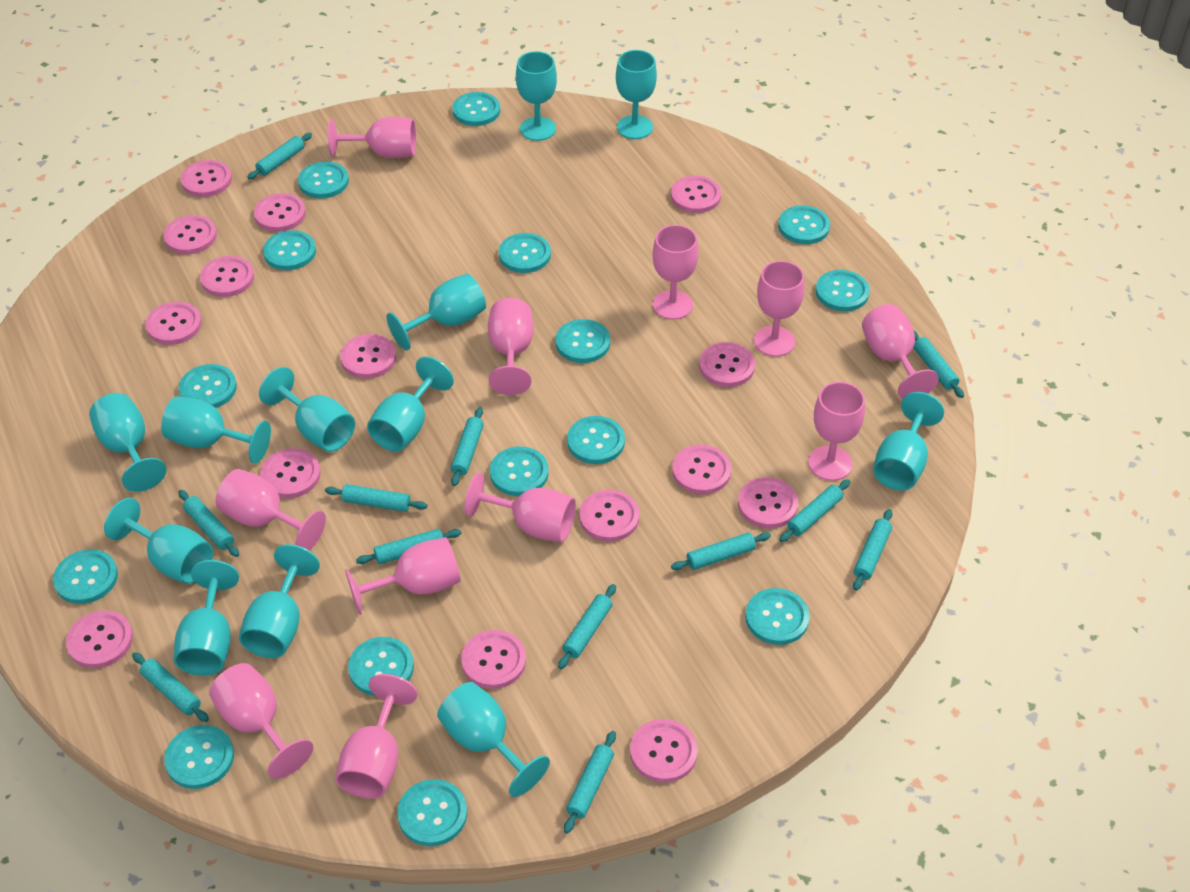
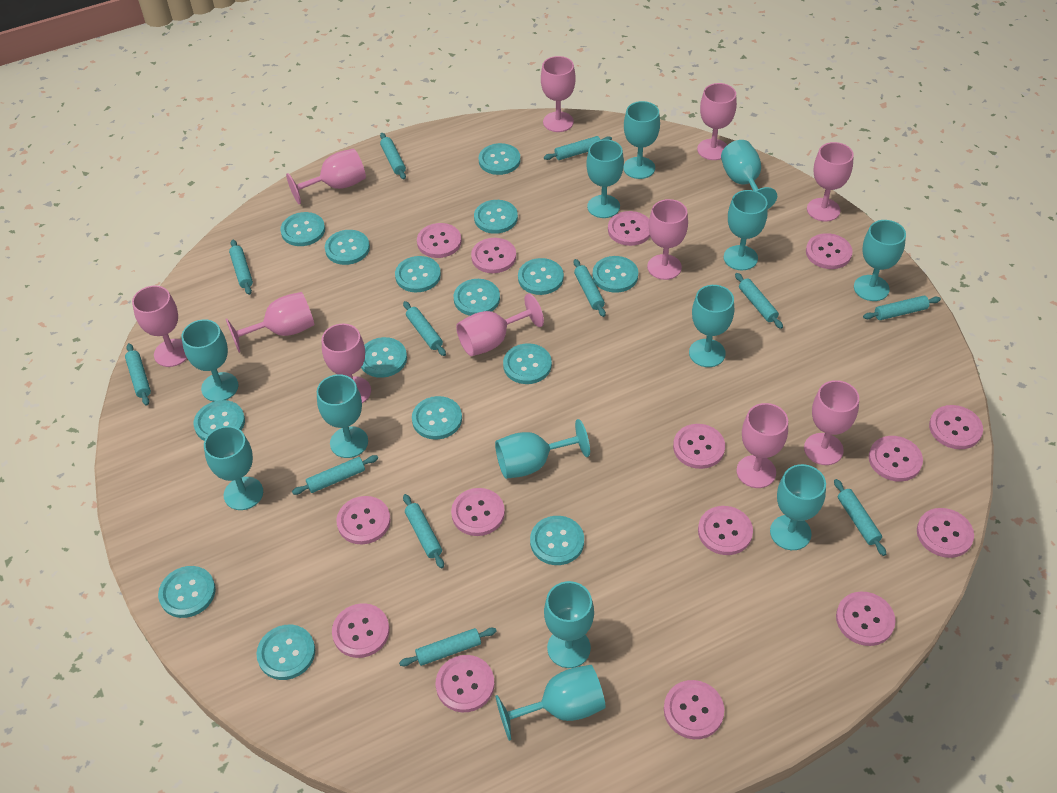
turquoise goblet: [89,393,166,492] [104,498,213,584] [161,396,271,464] [174,560,239,676] [239,544,320,658] [259,367,355,452] [367,356,454,452] [387,274,486,351] [437,682,550,797] [516,51,557,141] [616,50,657,139] [873,392,944,490] = 12 -> [182,319,238,402] [204,426,263,510] [317,374,368,458] [495,419,590,479] [495,665,606,741] [544,581,594,668] [586,139,624,218] [623,101,660,179] [689,285,734,367] [721,140,777,209] [724,190,768,270] [770,464,826,550] [854,220,906,301] = 13

